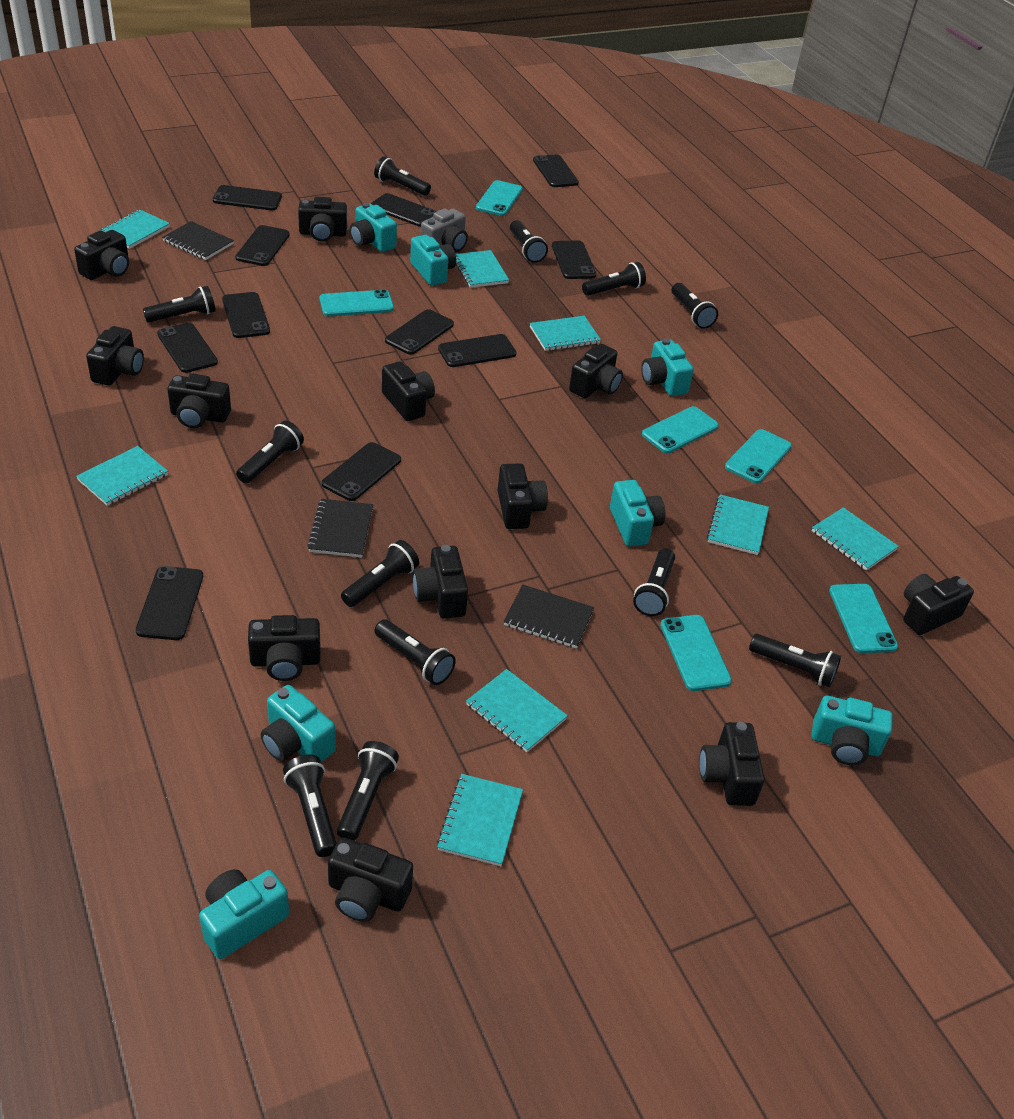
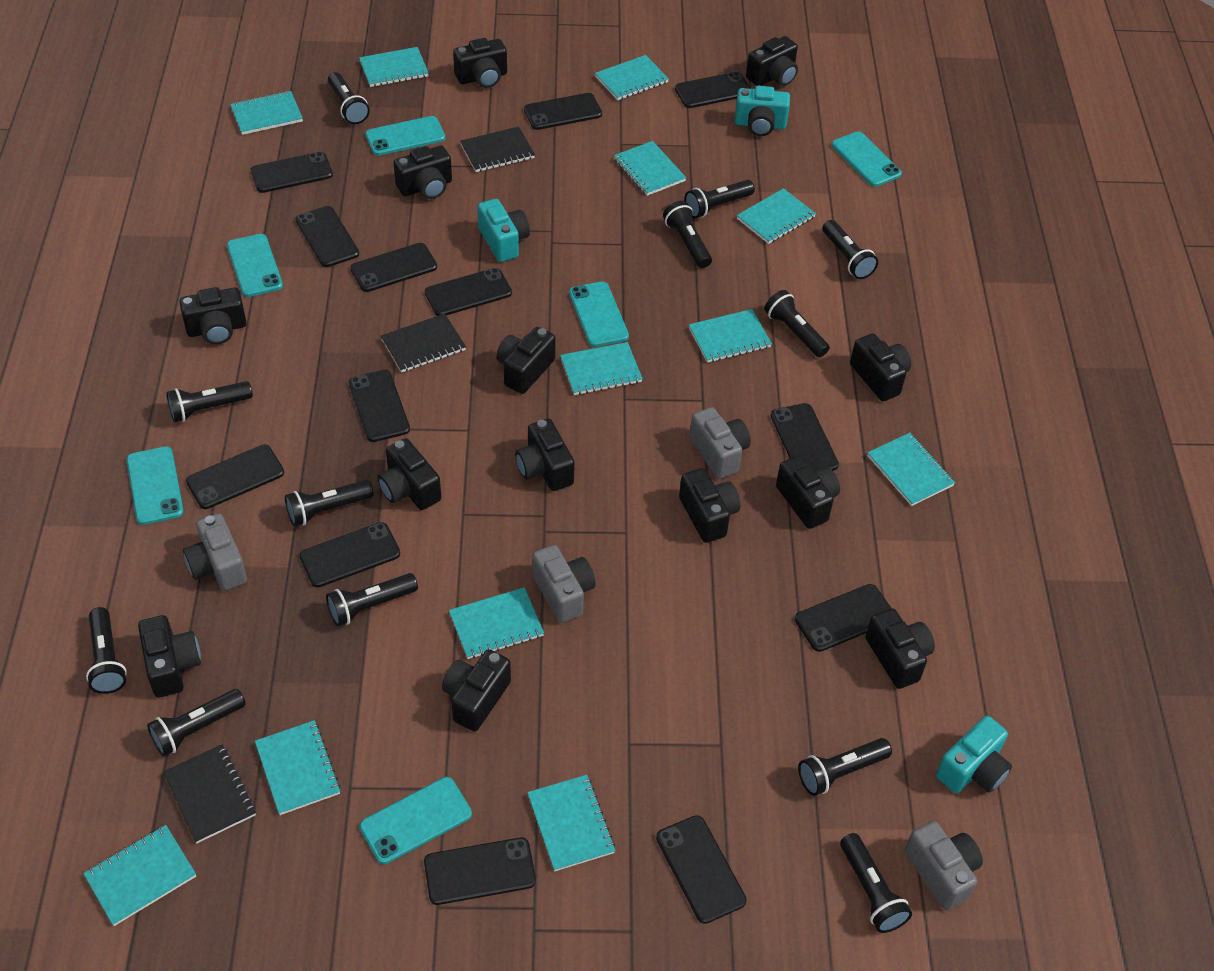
black camera: [74,230,129,280] [86,326,144,386] [167,374,231,428] [248,615,321,681] [298,197,347,242] [328,837,413,922] [382,361,435,421] [413,545,468,619] [498,463,548,529] [569,344,623,398] [699,722,764,806] [903,574,974,635] = 12 -> [138,615,201,698] [180,287,247,344] [377,438,441,510] [393,145,452,199] [442,649,511,732] [453,38,507,88] [496,327,556,394] [515,418,575,491] [679,468,741,543] [746,36,798,86] [776,455,840,529] [850,333,911,401] [865,608,935,689] = 13
black phone: [136,566,203,640] [157,323,218,373] [213,185,282,210] [222,292,270,338] [235,225,290,266] [322,442,401,501] [371,193,437,227] [385,309,454,355] [438,334,517,367] [533,154,579,187] [552,241,596,279] = 11 -> [186,444,284,509] [251,152,333,193] [295,206,359,267] [299,522,400,587] [349,370,410,442] [350,243,437,292] [424,838,536,905] [425,268,512,316] [524,93,602,130] [656,815,747,924] [675,72,751,108] [771,403,839,471] [795,584,891,652] = 13
grey camera: [421,208,468,252] = 1 -> [183,513,247,591] [532,545,596,623] [690,407,751,479] [905,821,983,911] = 4
turquoise camera: [199,869,289,959] [261,685,336,762] [350,203,397,252] [410,235,456,286] [610,480,665,547] [641,338,694,396] [812,696,893,765] = 7 -> [477,199,530,262] [735,86,790,136] [936,716,1012,793] = 3
turquoise notebook: [76,446,168,506] [101,210,170,249] [437,774,523,866] [456,250,509,288] [466,669,568,752] [530,316,601,351] [707,494,769,555] [812,507,899,571] = 8 -> [83,825,196,926] [230,91,303,135] [255,720,341,815] [359,47,429,87] [449,587,544,659] [527,775,615,871] [560,342,643,395] [595,55,669,100] [614,141,686,196] [689,309,772,363] [737,188,816,244] [867,433,955,506] = 12

